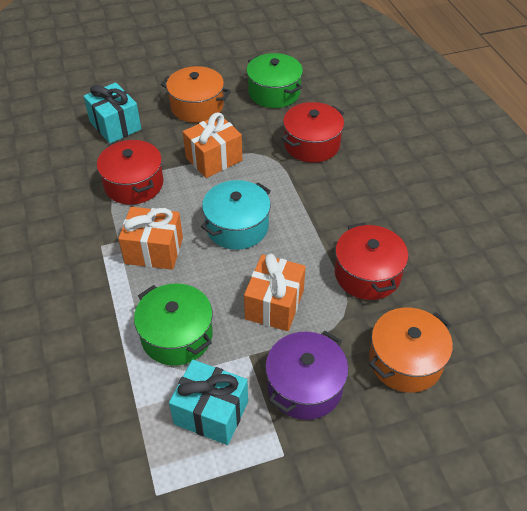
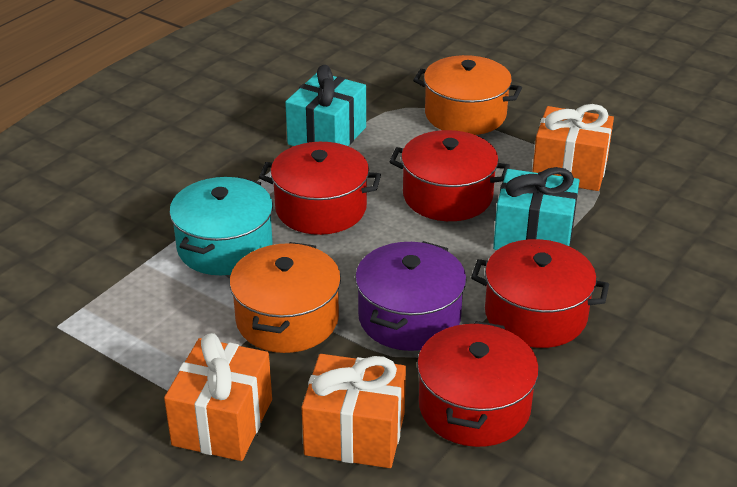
green pot: [134,283,213,366] [246,53,303,108] = 2 -> none = 0
red pot: [97,140,163,205] [281,102,344,163] [335,222,408,300] = 3 -> [259,142,381,235] [389,130,510,221] [417,321,539,447] [471,239,609,348] = 4

